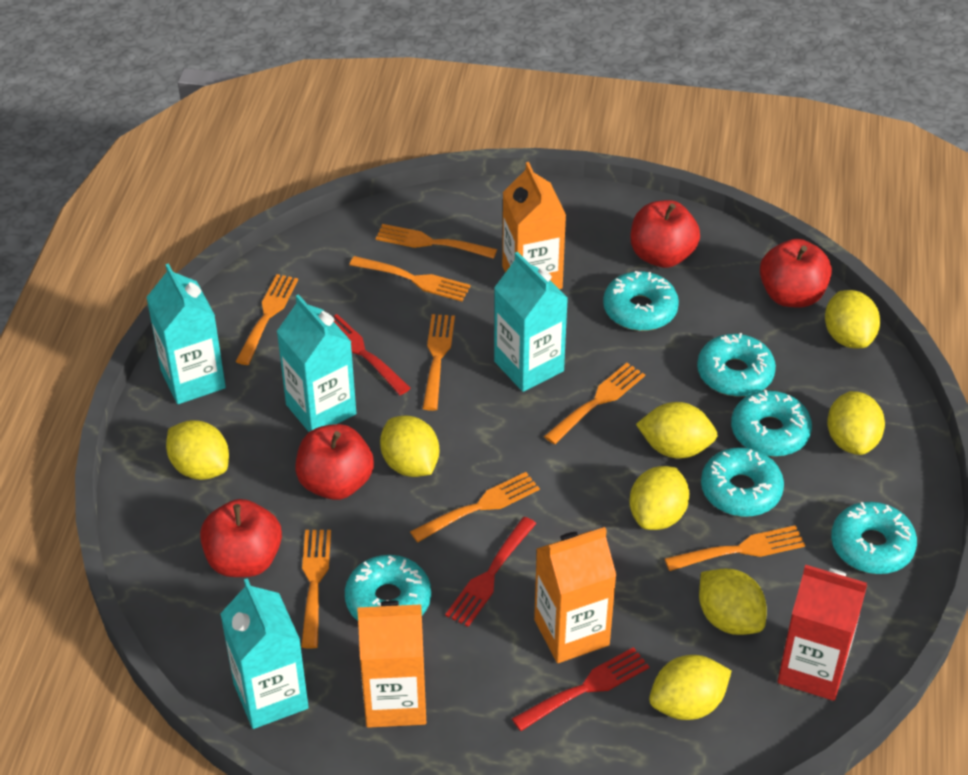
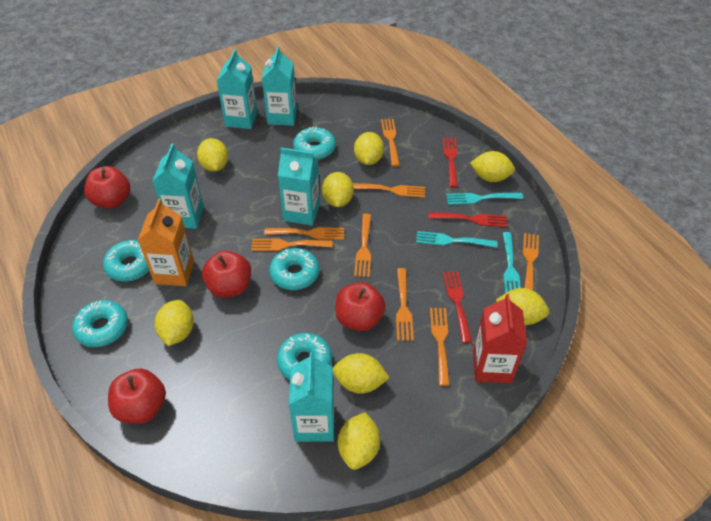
orange carton: [357,600,426,728] [502,162,566,289] [534,527,617,663] = 3 -> [138,199,194,286] = 1
turquoise carton: [146,263,226,404] [220,578,309,729] [276,294,356,432] [494,252,568,392] = 4 -> [152,144,204,229] [217,49,257,129] [262,46,297,126] [278,148,320,226] [289,352,334,442] = 5
turquoise donut: [345,555,431,621] [603,271,679,331] [697,333,776,397] [701,447,784,517] [731,390,812,457] [831,502,917,574] = 6 -> [72,300,128,347] [103,240,149,282] [269,248,319,290] [277,333,332,380] [293,127,336,160] = 5
turquoise fork: none = 0 -> [416,231,497,248] [446,193,523,205] [503,232,521,293] = 3

